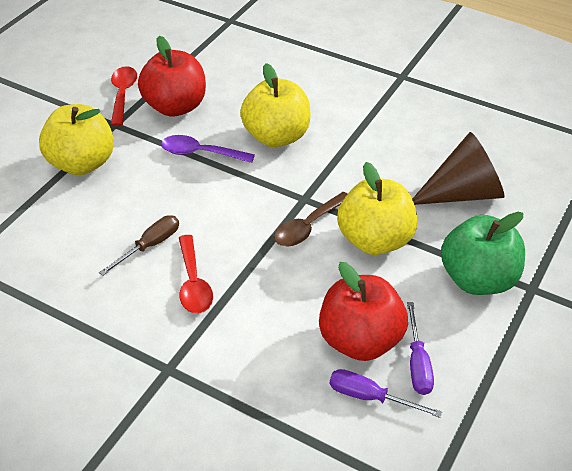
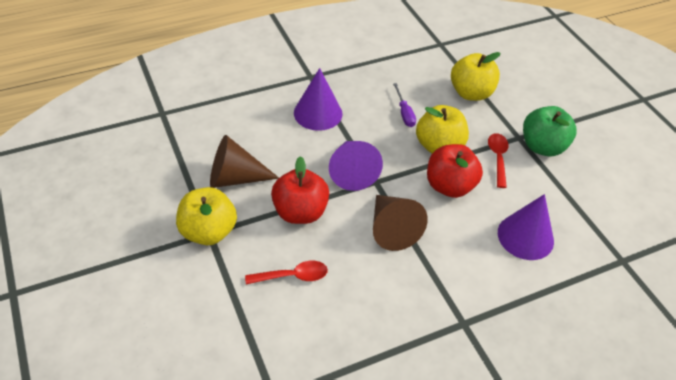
brown cone: [413,132,505,205] = 1 -> [210,135,279,188] [373,195,428,251] = 2
brown screwdriver: [99,215,179,276] = 1 -> none = 0
brown spoon: [274,192,348,246] = 1 -> none = 0
purple cone: none = 0 -> [294,68,343,131] [329,141,383,191] [498,194,554,260] = 3
purple screwdriver: [330,369,442,418] [407,302,434,395] = 2 -> [393,83,416,127] = 1
purple spoon: [161,135,255,163] = 1 -> none = 0

